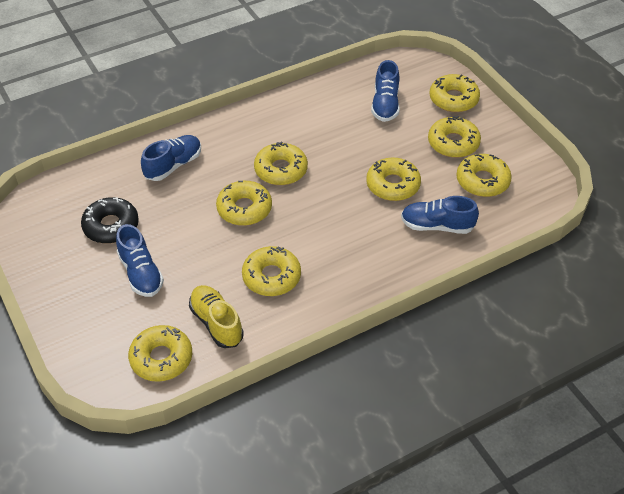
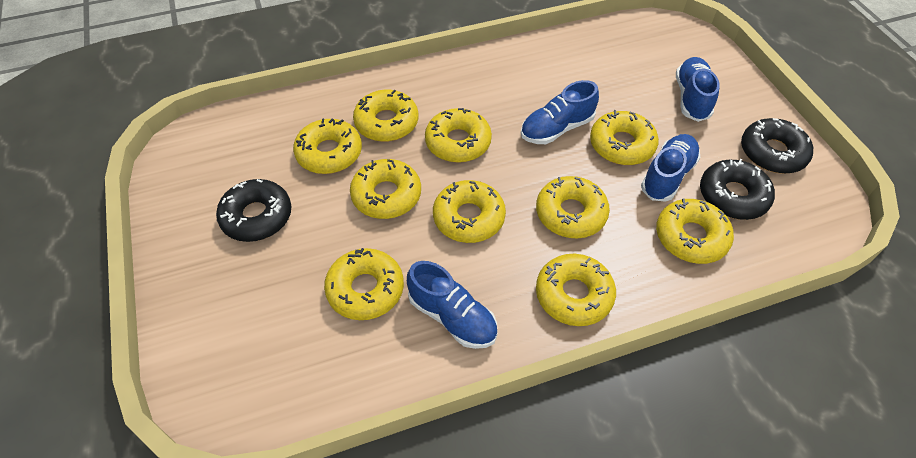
black donut: [81,197,139,244] = 1 -> [216,179,291,242] [700,158,775,220] [741,118,813,174] = 3
yellow donut: [128,325,192,382] [216,181,272,226] [242,246,301,296] [254,142,308,185] [366,158,421,201] [428,116,481,158] [430,74,480,112] [456,154,512,197] = 8 -> [293,119,362,174] [324,248,404,320] [350,159,421,219] [353,90,419,142] [425,108,492,163] [433,180,506,243] [536,176,610,238] [536,254,616,326] [590,110,659,165] [656,199,734,264] = 10
yellow shoe: [189,285,244,348] = 1 -> none = 0

